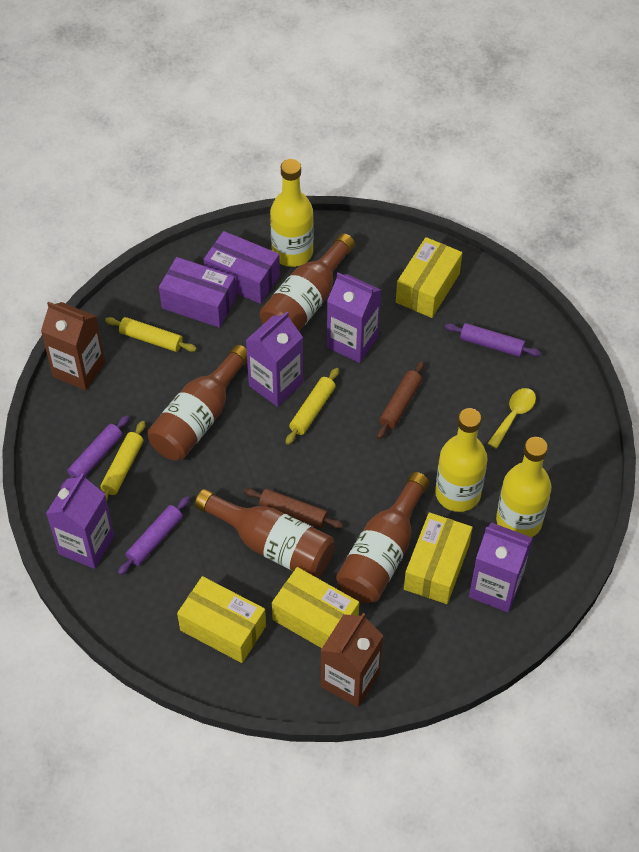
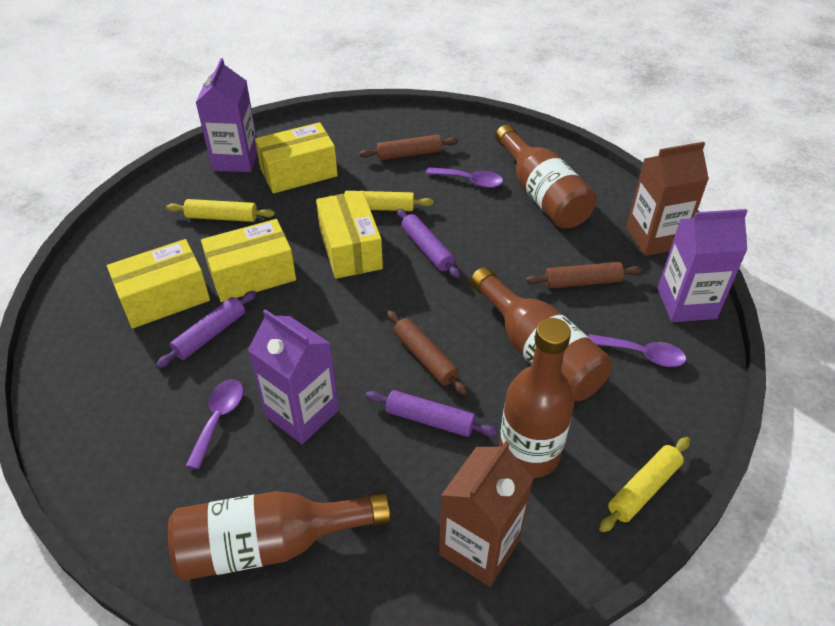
brown rolling pin: [244,488,343,529] [377,361,424,439] = 2 -> [359,135,458,160] [387,310,468,395] [526,262,642,289] = 3
purple box: [159,257,236,328] [203,231,280,304] = 2 -> none = 0
purple carton: [46,473,114,569] [246,312,303,407] [327,273,381,363] [469,522,533,612] = 4 -> [196,58,257,172] [248,309,339,444] [658,209,748,322] = 3
purple spoon: none = 0 -> [185,379,243,469] [426,167,503,188] [588,334,686,367] = 3
yellow bottle: [270,159,314,267] [435,408,488,512] [496,437,551,537] = 3 -> none = 0
yellow spoon: [488,388,536,449] = 1 -> none = 0

